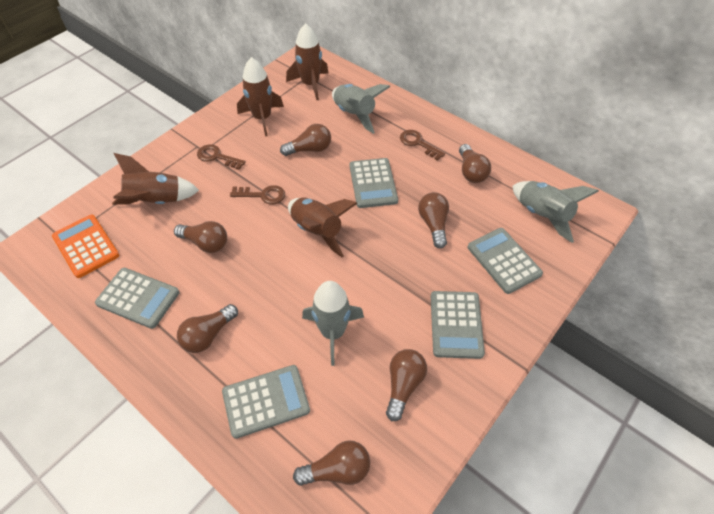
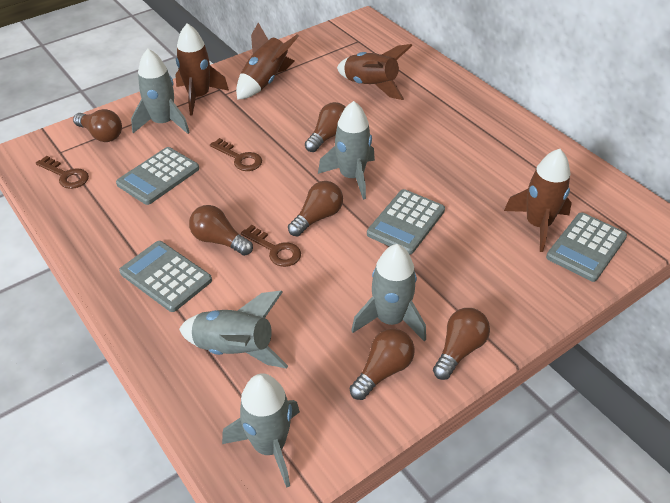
brown light bulb: [174,221,227,253] [177,304,238,353] [280,124,331,156] [293,440,370,486] [386,349,427,421] [418,192,449,248] [459,144,491,183] = 7 -> [73,109,122,142] [189,205,253,256] [288,181,343,237] [305,102,346,152] [350,328,415,400] [433,308,490,380] = 6
grey calculator: [95,268,179,329] [222,365,310,439] [349,158,398,208] [431,291,485,359] [468,228,543,294] = 5 -> [116,147,199,205] [119,241,212,312] [367,189,445,255] [546,212,627,282] = 4
grey rocket: [302,281,364,366] [332,84,390,134] [513,181,599,243] = 3 -> [131,49,190,134] [179,291,288,369] [222,373,300,488] [318,101,375,200] [351,244,426,342] = 5
orange calculator: [52,215,119,278] = 1 -> none = 0

